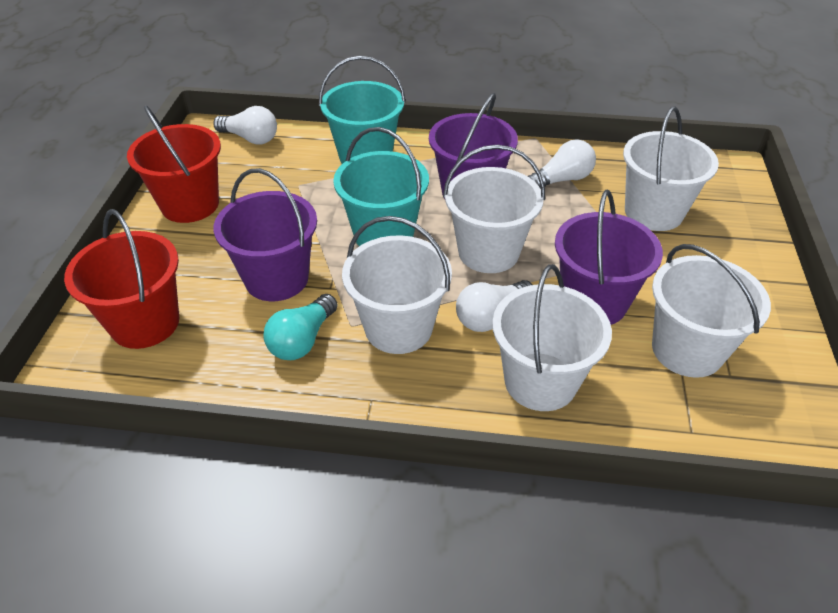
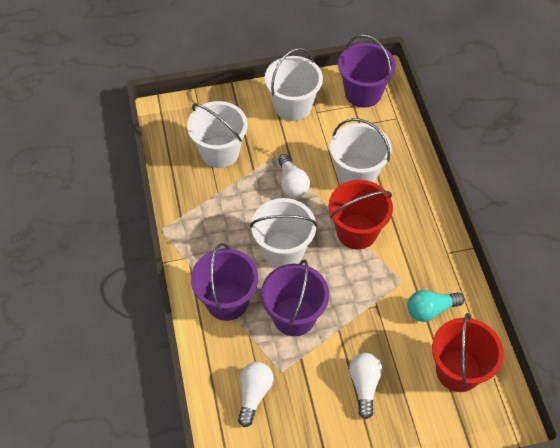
turquoise bucket: [319,56,406,164] [333,127,429,246] = 2 -> none = 0
white bucket: [342,216,452,354] [443,145,545,273] [492,264,612,411] [623,107,719,231] [652,244,771,378] = 5 -> [187,101,248,168] [250,198,318,268] [265,48,323,121] [330,118,391,184] = 4

